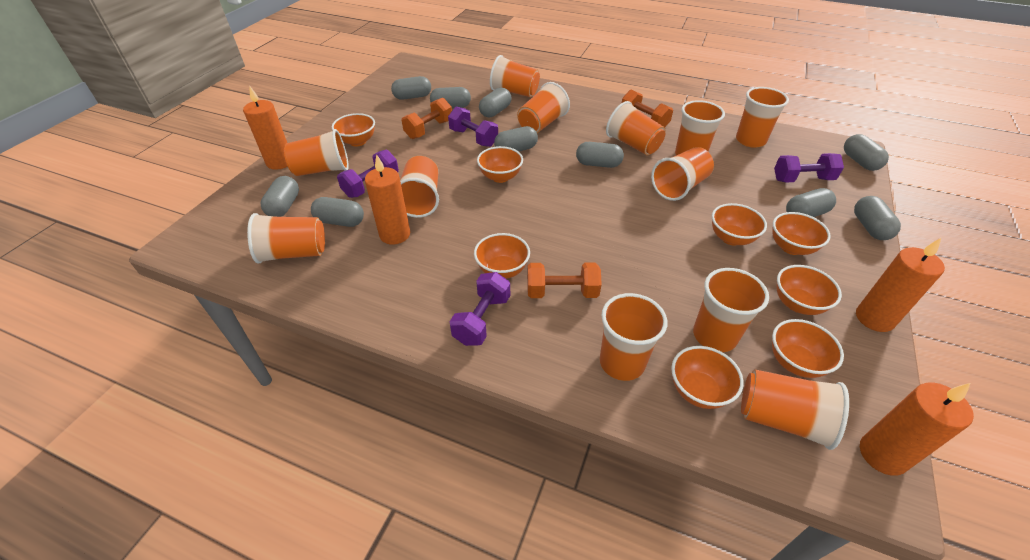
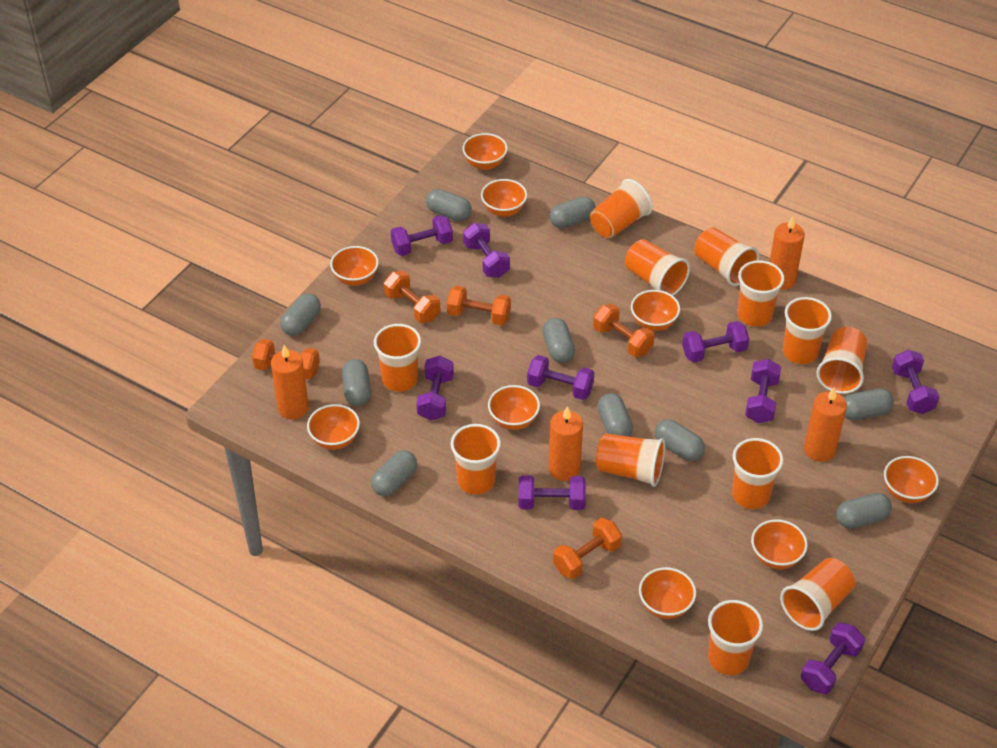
orange bowl: [332,113,375,146] [474,233,530,279] [477,146,523,183] [671,346,744,409] [712,203,767,246] [772,212,831,255] [772,319,844,378] [777,265,842,315] = 8 -> [307,404,360,450] [330,246,379,286] [462,133,508,170] [481,179,527,217] [488,385,540,430] [631,290,680,331] [639,567,696,619] [751,519,808,569] [884,456,939,503] = 9
orange dumbbell: [402,98,452,139] [527,263,602,298] [622,90,673,127] = 3 -> [252,339,320,380] [384,271,441,323] [447,286,511,326] [553,518,622,579] [593,304,655,357] = 5
purple dumbbell: [337,150,399,198] [448,107,498,147] [449,272,510,346] [774,153,844,183] = 4 -> [391,215,453,256] [416,356,454,421] [463,223,510,278] [519,475,586,510] [527,355,594,400] [682,321,749,363] [745,359,781,423] [801,623,865,694] [892,350,939,414] = 9

